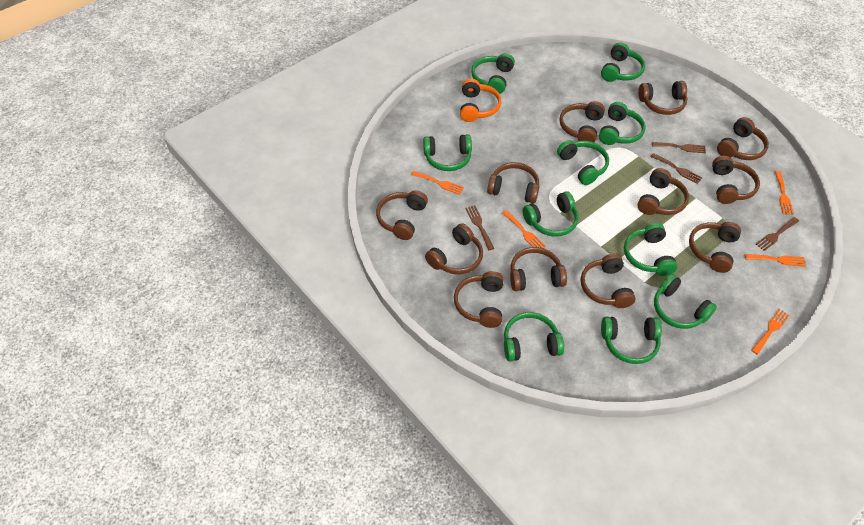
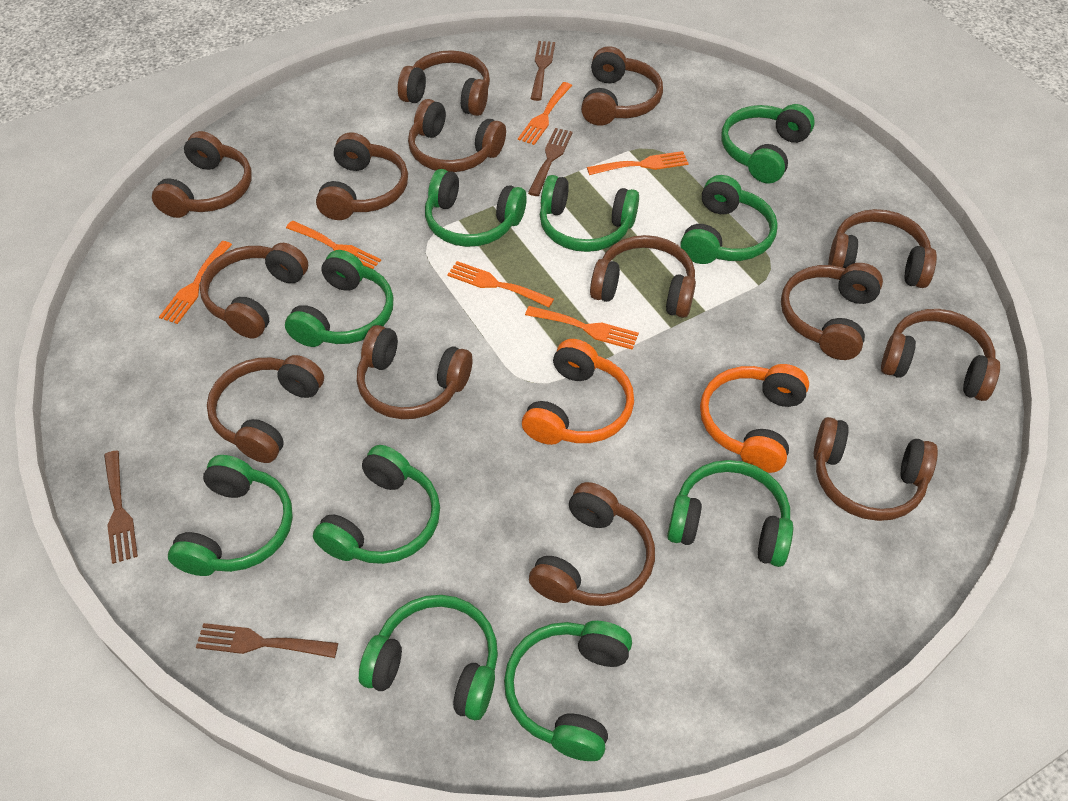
brown headphones: [376,190,428,240] [425,223,483,274] [454,271,504,328] [487,162,539,204] [510,247,567,291] [559,101,605,142] [581,253,636,308] [638,81,687,115] [638,168,689,215] [689,222,741,273] [712,156,760,204] [717,117,769,160] = 12 -> [152,131,252,218] [200,243,308,338] [207,355,324,463] [316,133,408,220] [357,325,472,419] [398,50,490,116] [408,99,506,172] [529,482,655,606] [581,46,663,126] [590,235,696,318] [781,263,883,360] [814,417,938,521] [828,209,937,288] [881,309,1000,401] = 14
orange fork: [411,171,464,195] [502,210,546,248] [745,254,806,267] [751,309,789,355] [775,171,794,215] = 5 -> [159,241,232,324] [286,221,381,269] [447,261,554,308] [518,82,572,145] [525,306,639,350] [587,151,689,175] = 6
orange headphones: [460,79,502,122] = 1 -> [522,339,634,445] [700,364,809,473] = 2

